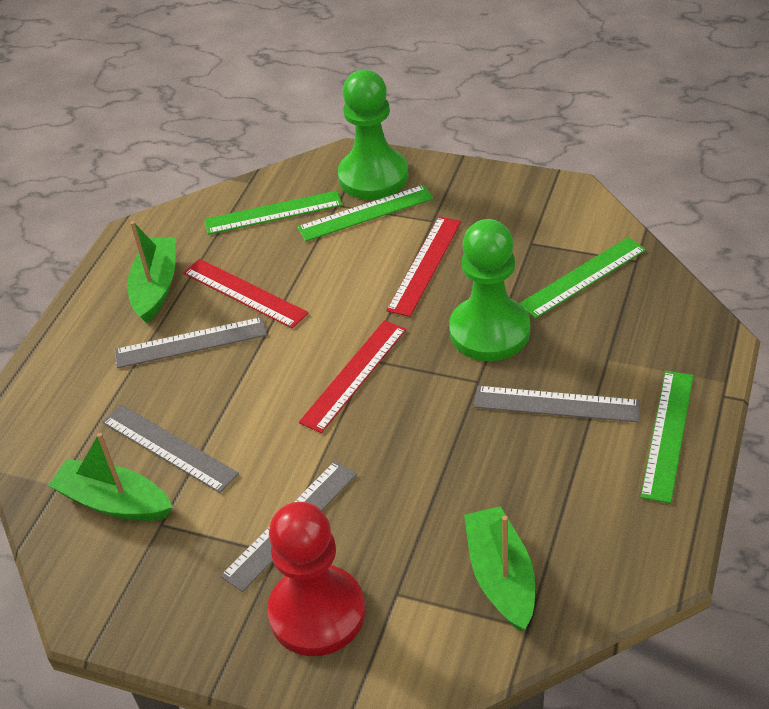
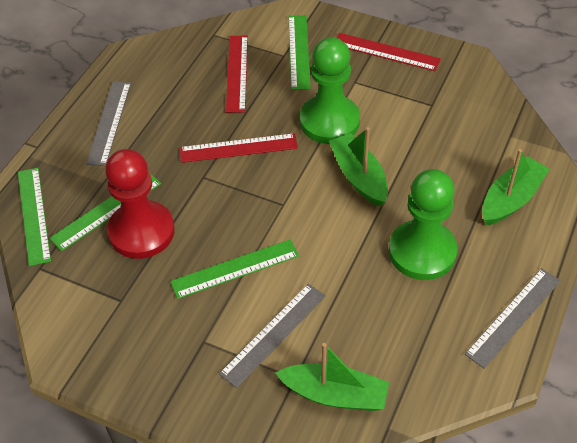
grey ruler: [102,404,239,493] [115,317,267,368] [220,461,357,592] [474,386,640,422] = 4 -> [86,81,131,166] [219,284,326,388] [465,268,561,369] = 3

